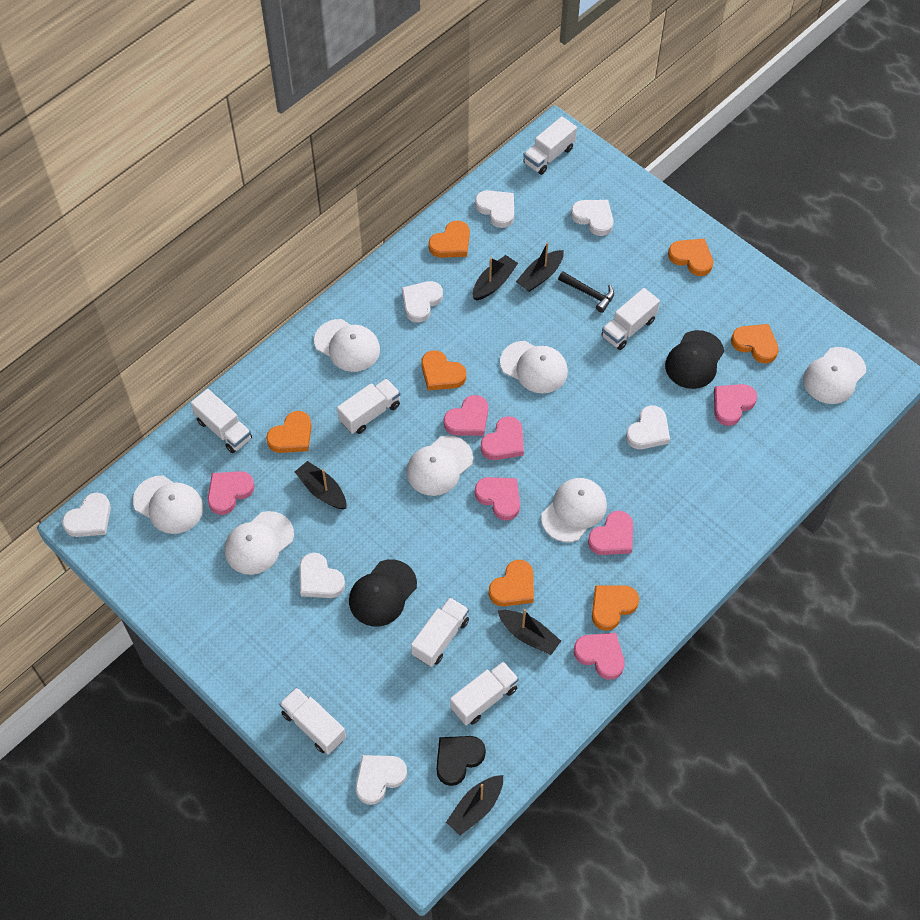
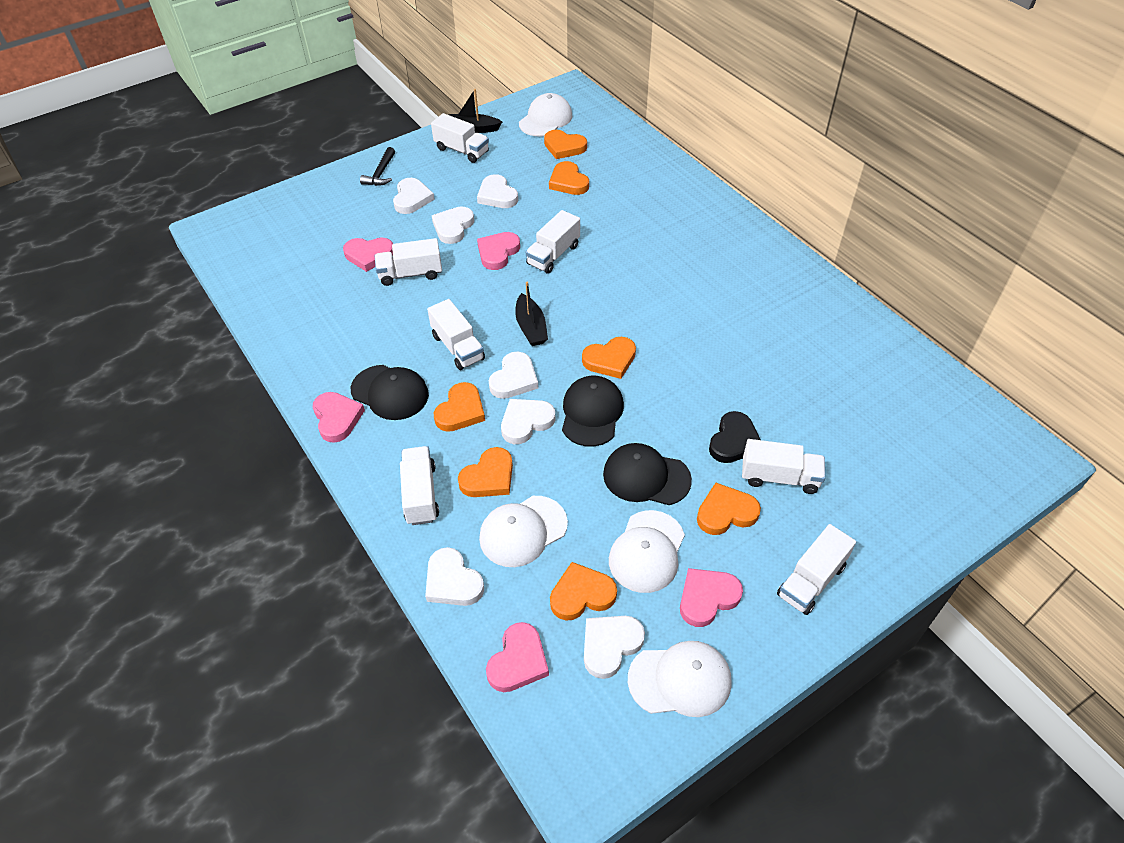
black boat: [295,461,347,509] [446,775,503,836] [473,255,518,301] [497,609,561,655] [516,243,564,292] = 5 -> [448,89,502,133] [515,282,548,346] = 2
black cap: [349,559,417,626] [665,330,724,389] = 2 -> [351,365,429,420] [562,376,624,447] [603,443,692,505] = 3
pink heart: [208,471,255,515] [444,395,488,436] [475,477,520,521] [481,416,524,460] [574,633,625,680] [588,511,633,555] [714,384,757,426] = 7 -> [313,392,365,443] [343,237,393,272] [477,232,520,270] [486,622,549,692] [680,568,743,627] = 5
white cap: [133,476,203,534] [225,511,294,575] [314,319,380,372] [406,436,473,496] [500,341,568,393] [541,478,607,542] [803,347,866,404] = 7 -> [479,496,568,567] [519,93,573,137] [609,510,685,593] [628,641,732,717] = 4

